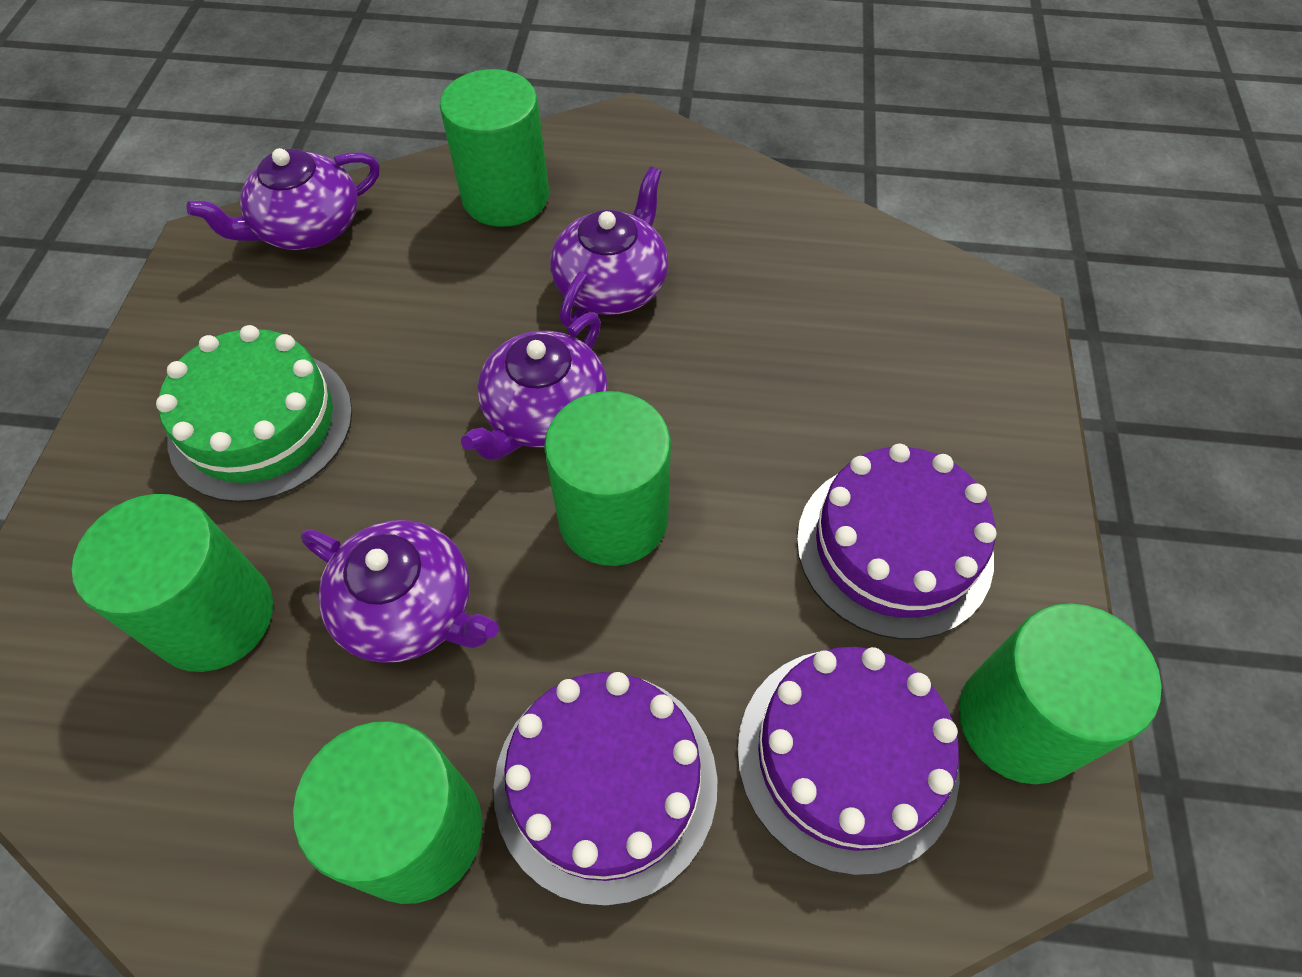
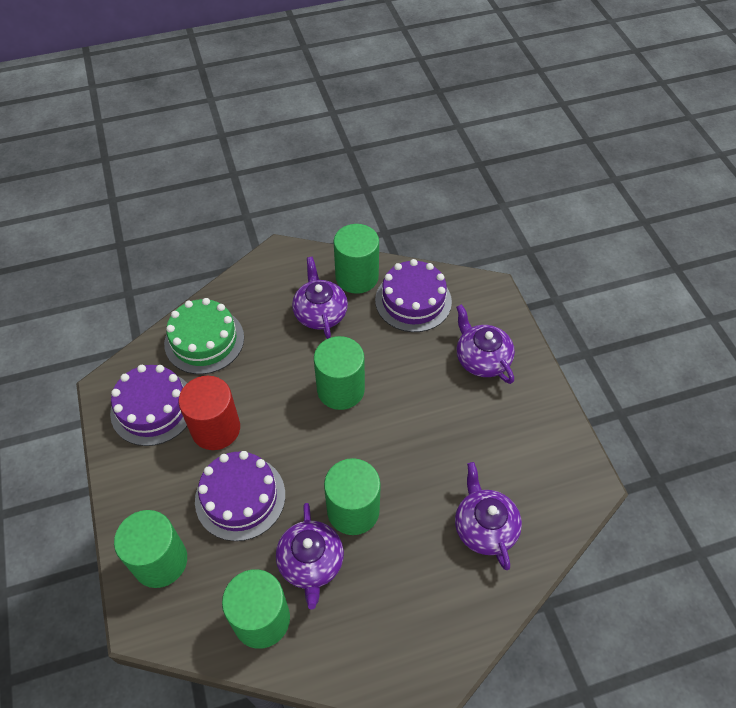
red cylinder: none = 0 -> [179,376,240,450] = 1

